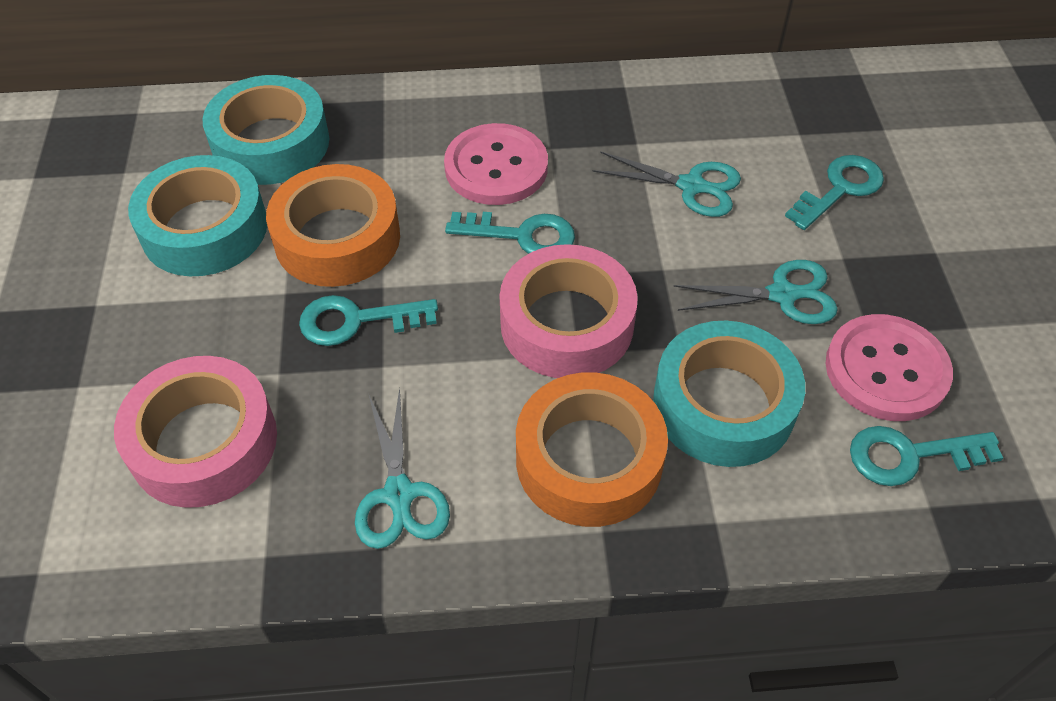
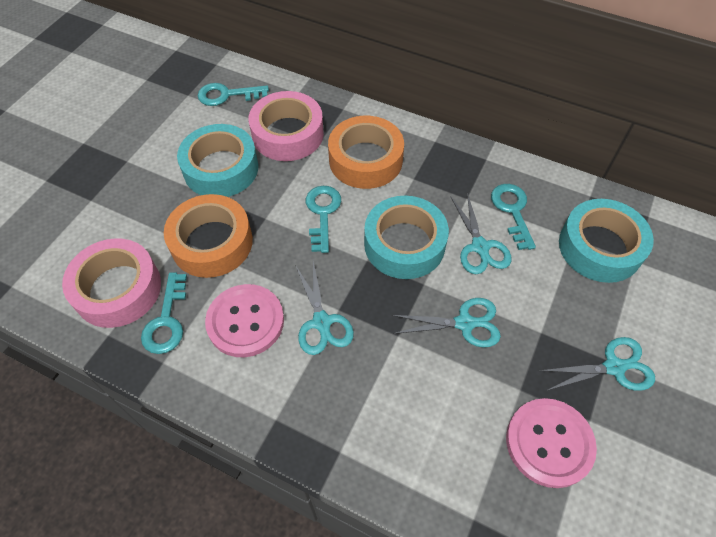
turquoise scissors: [355,387,450,549] [593,151,741,217] [674,260,838,324] = 3 -> [295,261,354,355] [392,298,501,348] [450,193,511,274] [539,337,655,391] = 4

